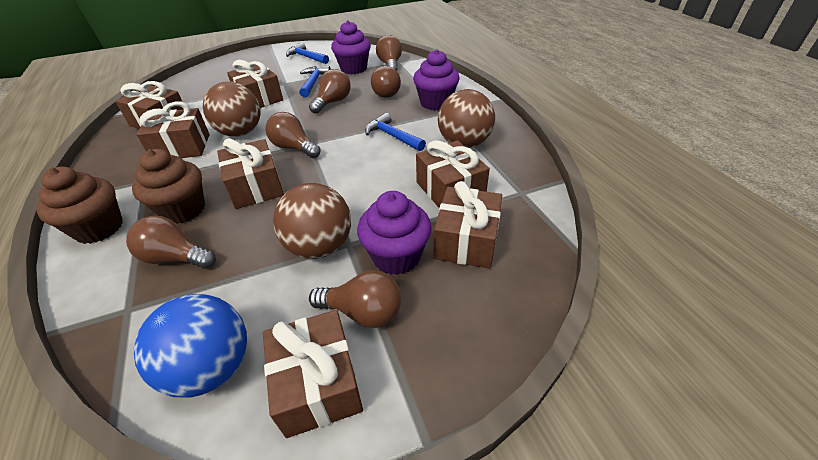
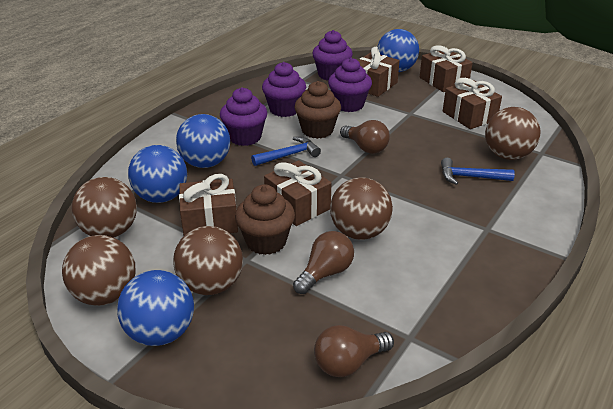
blue ball: [133,294,247,397] = 1 -> [117,270,194,346] [128,145,187,203] [176,114,230,168] [377,29,419,72] = 4
blue hammer: [286,42,329,64] [299,66,331,97] [365,113,426,151] = 3 -> [251,137,321,166] [441,158,515,185] = 2
brown ball: [203,81,260,137] [273,183,351,259] [438,89,495,148] = 3 -> [62,235,136,306] [72,177,137,238] [173,226,243,295] [330,177,393,240] [485,107,540,160] = 5
brown gift: [115,81,183,129] [136,102,210,158] [217,138,284,209] [227,60,283,108] [263,310,363,438] [416,140,490,208] [433,181,502,269] = 7 -> [179,174,238,236] [264,160,331,226] [358,47,400,97] [420,45,473,92] [443,78,502,129] = 5
brown light bulb: [126,216,216,269] [265,112,321,158] [309,69,351,114] [309,270,401,328] [371,66,401,98] [376,35,402,71] = 6 -> [293,231,354,294] [314,325,394,377] [340,120,390,154] = 3
purple cupcake: [331,21,371,74] [357,191,432,275] [413,49,460,111] = 3 -> [220,87,267,146] [262,62,306,117] [312,30,353,81] [328,58,372,112] = 4

